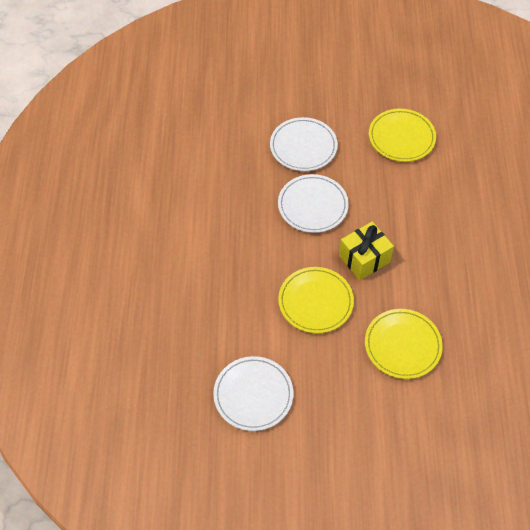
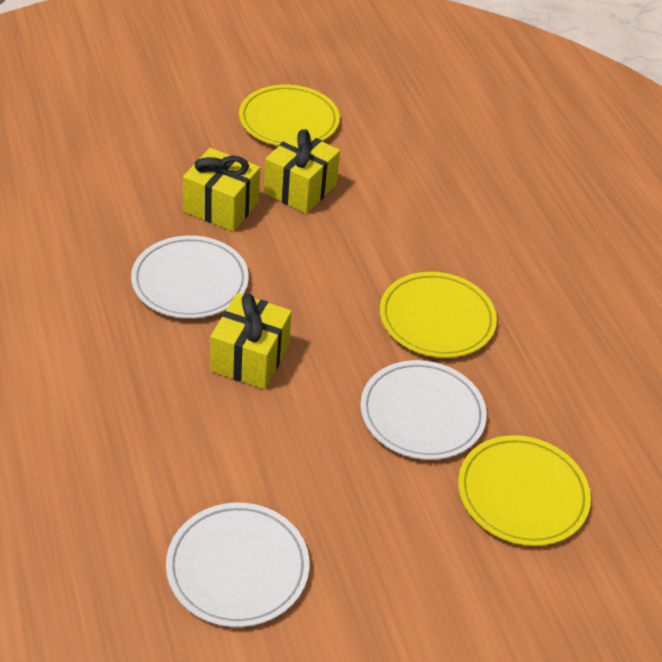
yellow gift: [339,222,394,280] = 1 -> [183,148,260,231] [210,293,292,389] [264,129,340,214] = 3

